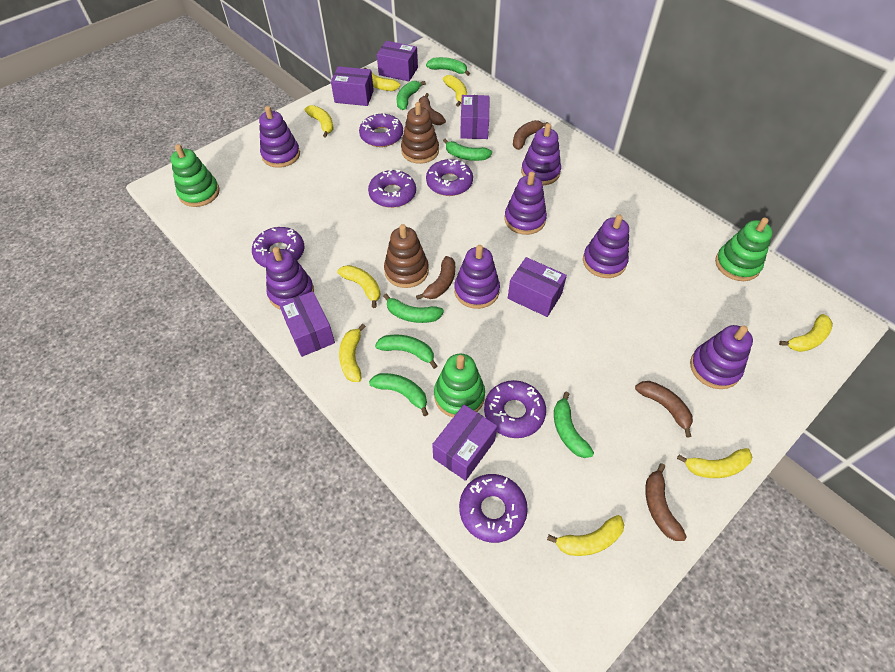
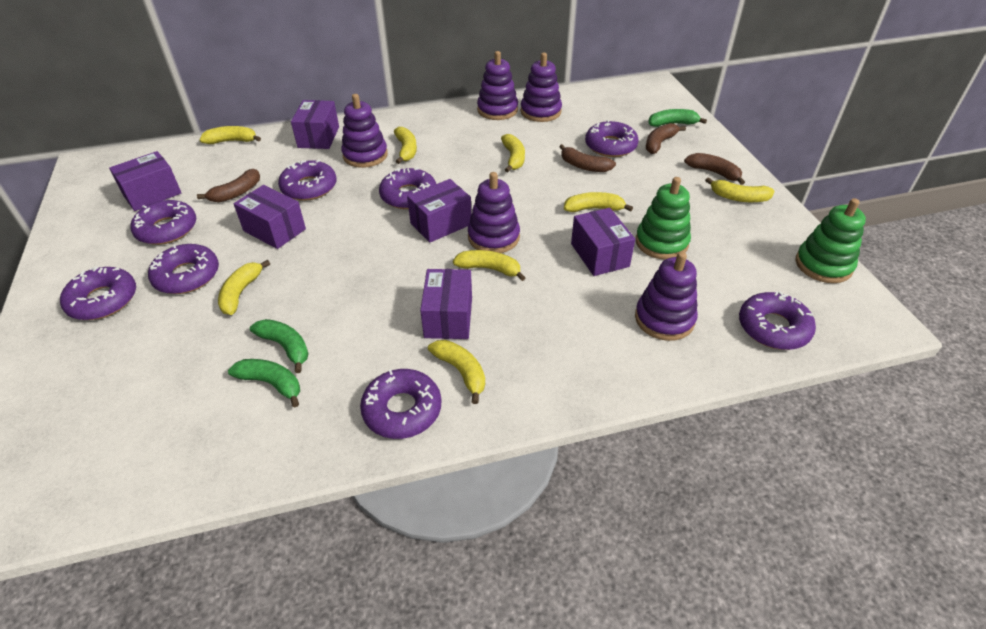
brown banana: [416,256,455,300] [419,93,446,125] [513,120,548,150] [635,381,693,437] [645,463,687,541] = 5 -> [197,169,260,202] [559,144,616,172] [646,123,686,154] [684,153,745,185] = 4
brown stacking toy: [384,224,429,288] [401,102,439,164] = 2 -> none = 0
green banana: [369,373,428,416] [375,335,437,369] [383,294,444,323] [397,81,426,110] [426,57,470,76] [443,139,492,161] [554,392,594,458] = 7 -> [228,359,300,407] [250,319,309,373] [648,109,707,127] = 3
green stacking toy: [171,144,220,207] [434,354,485,417] [715,217,773,281] = 3 -> [636,177,691,259] [796,198,866,283] = 2
purple donut: [252,227,305,268] [359,113,403,147] [368,169,416,208] [426,159,473,196] [459,474,528,543] [484,380,546,438] = 6 -> [60,267,136,320] [131,200,196,245] [148,244,219,294] [278,159,337,201] [360,369,441,439] [379,168,436,209] [585,120,639,157] [739,291,816,350] = 8
purple stacking toy: [259,106,300,168] [266,247,314,310] [454,245,500,309] [504,171,547,235] [521,123,561,185] [583,215,629,278] [690,325,753,389] = 7 -> [341,94,388,168] [468,172,520,253] [477,51,518,120] [521,53,562,122] [635,252,698,341] = 5

